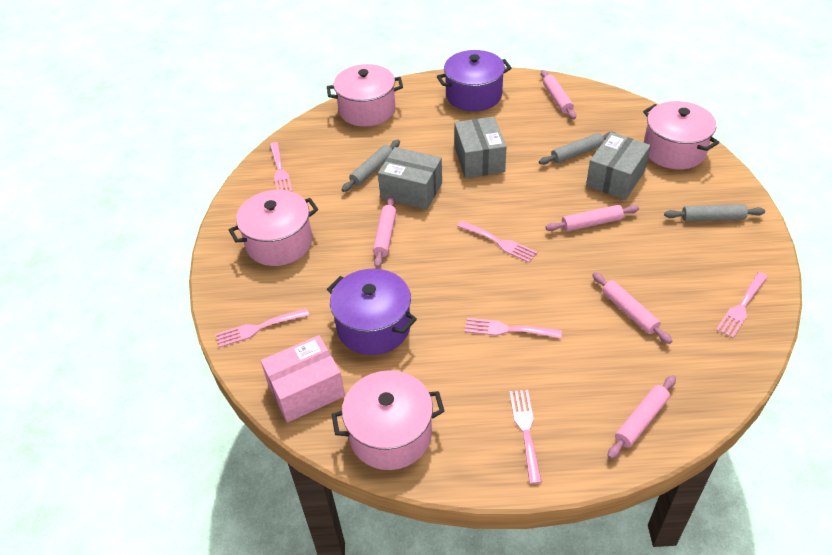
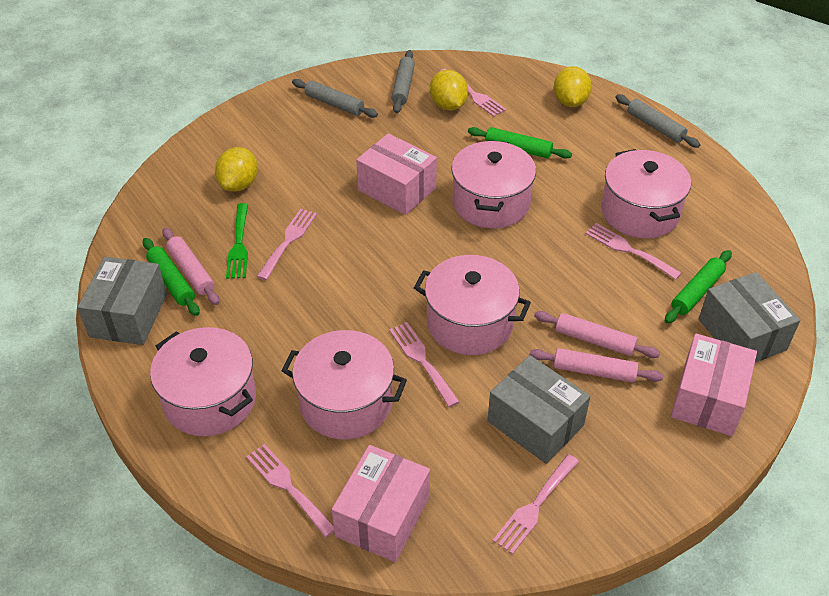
green fork: none = 0 -> [226,203,248,279] = 1
green rolling pin: none = 0 -> [143,238,200,316] [468,127,572,159] [665,250,732,324] = 3
pink box: [261,335,345,423] = 1 -> [332,445,430,562] [356,133,437,215] [671,333,757,436] = 3
pink pot: [229,190,318,266] [327,64,403,127] [331,370,444,470] [643,101,719,169] = 4 -> [150,327,256,436] [281,330,407,439] [414,255,531,355] [451,140,536,229] [601,149,691,238] = 5
pink rolling pin: [373,196,396,268] [541,70,576,119] [546,205,639,231] [592,272,672,344] [608,375,676,459] = 5 -> [162,228,219,305] [529,348,663,383] [534,311,660,358] = 3
purple pot: [327,269,417,355] [437,50,512,111] = 2 -> none = 0
yellow lemon: none = 0 -> [215,147,258,192] [430,70,468,111] [554,66,592,107] = 3

